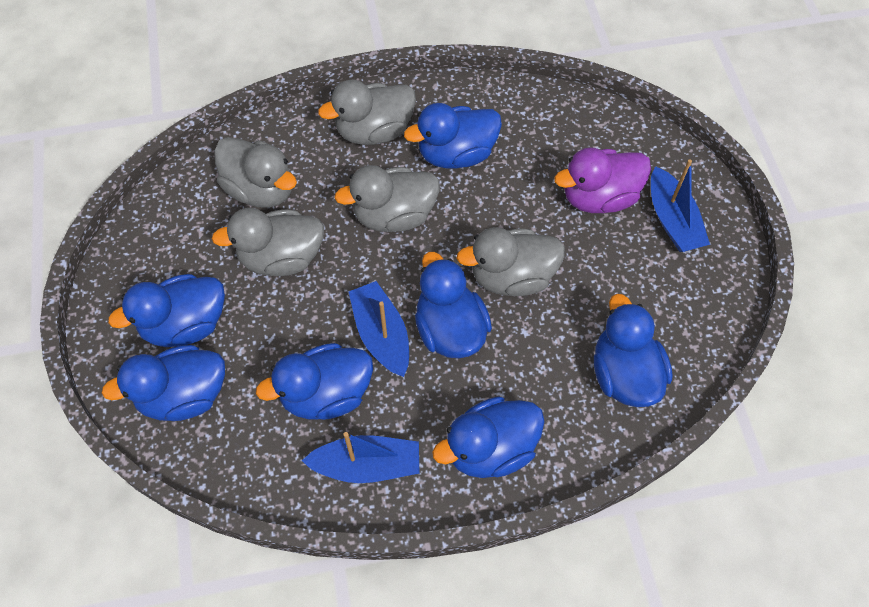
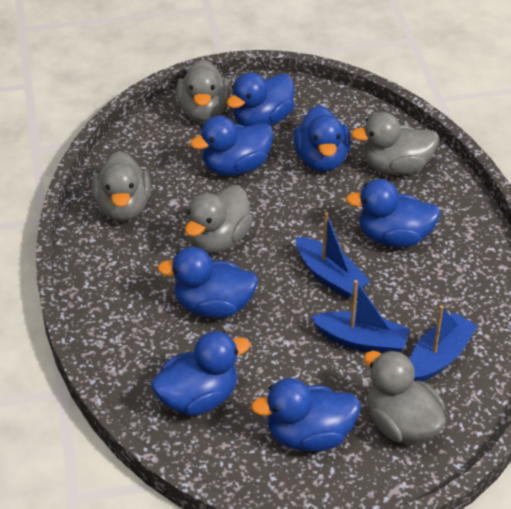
purple duck: [554,147,651,213] = 1 -> none = 0

